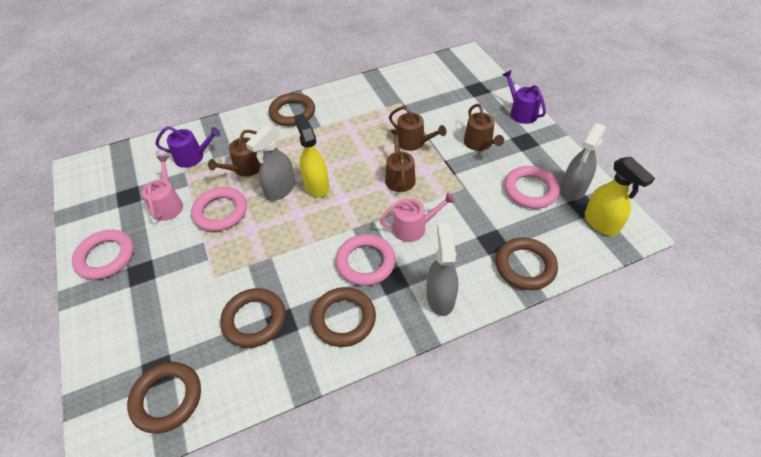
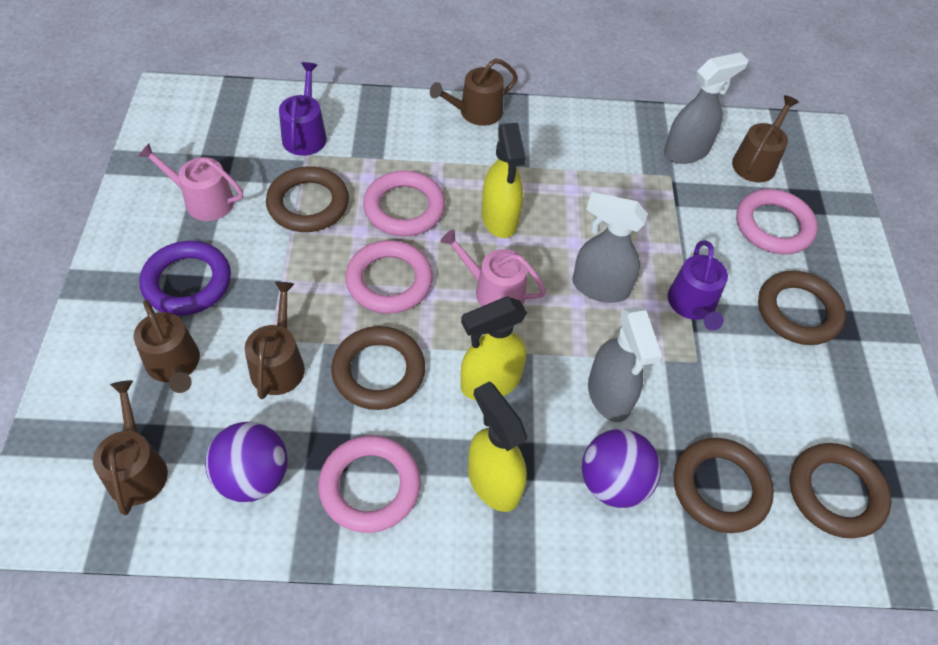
brown watering can: [208,130,261,177] [385,129,416,192] [389,106,447,151] [464,104,504,151] = 4 -> [93,380,168,515] [134,300,200,393] [245,282,305,399] [430,59,518,126] [732,95,799,183] = 5
purple ball: none = 0 -> [205,422,288,502] [582,429,661,508] = 2
purple ring: none = 0 -> [140,241,231,315] = 1
yellow spray bottle: [294,114,329,198] [585,157,655,236] = 2 -> [461,297,527,400] [468,382,527,512] [482,123,526,238] = 3

